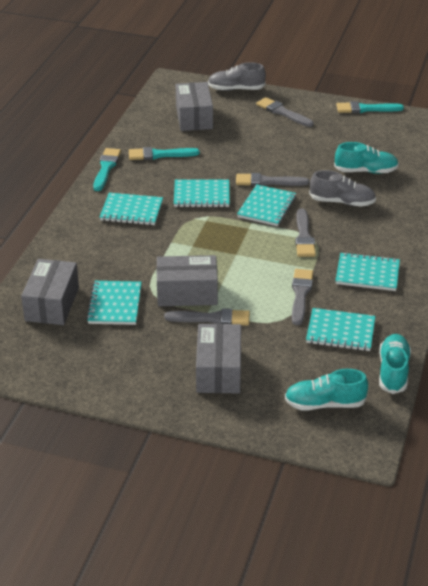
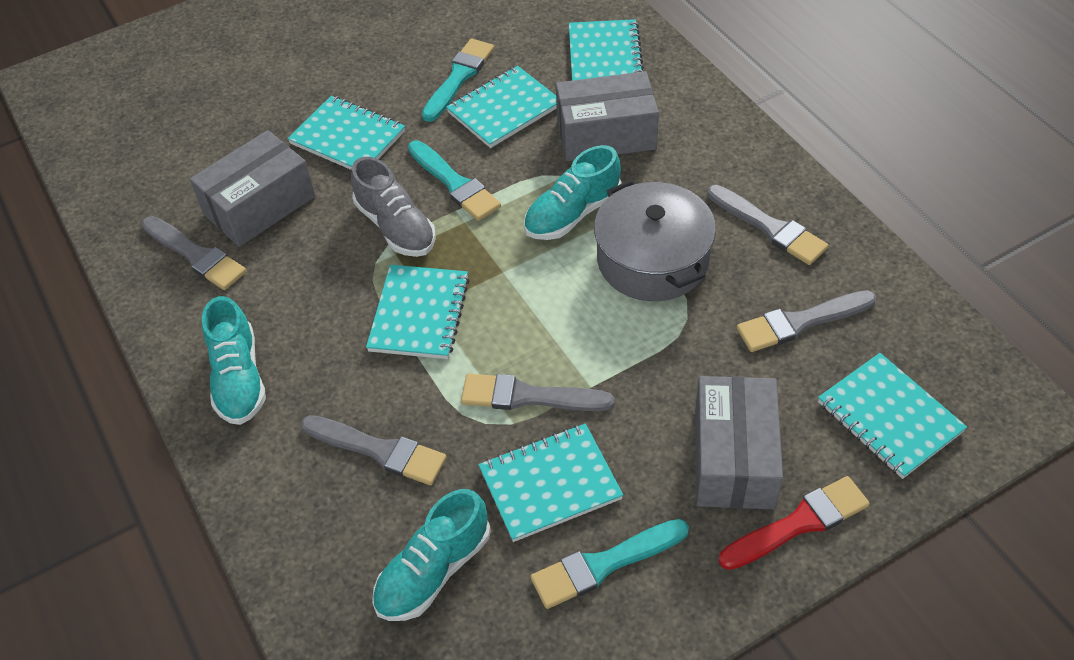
grey box: [21,259,79,325] [156,255,218,306] [176,82,213,131] [196,324,241,393] = 4 -> [190,130,315,247] [556,71,659,161] [695,376,783,509] = 3
grey pot: none = 0 -> [594,180,716,301] = 1
grey shoe: [208,62,266,91] [309,170,376,207] = 2 -> [351,157,436,257] = 1
red brush: none = 0 -> [719,476,870,570] = 1

